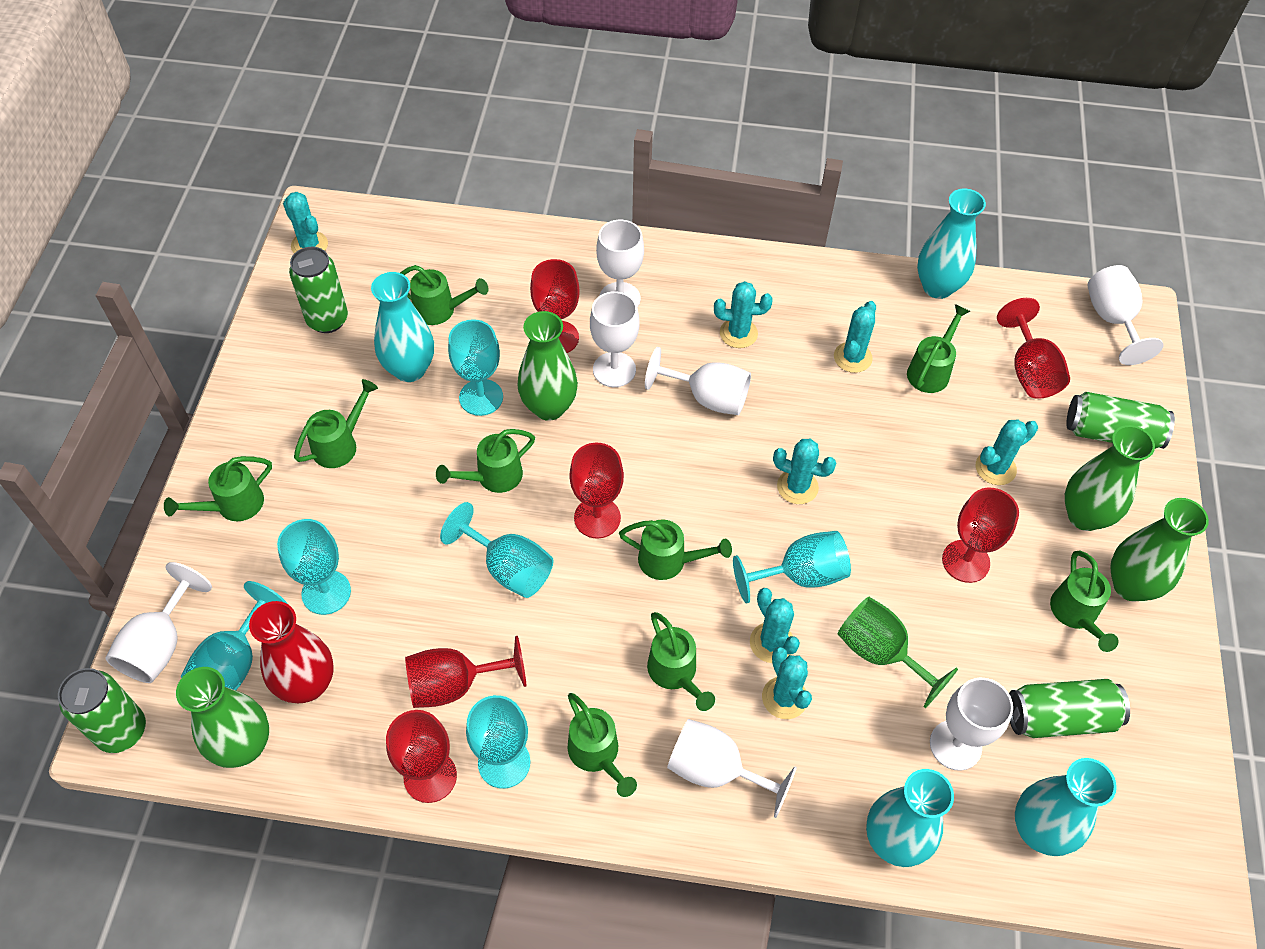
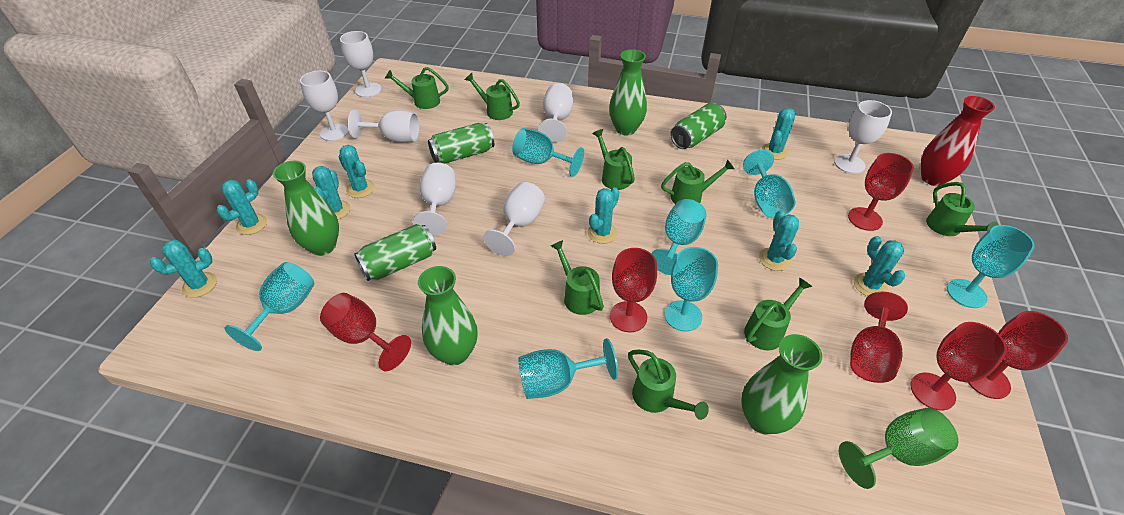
green can: [58,668,146,753] [289,247,348,333] [1009,679,1130,738] [1066,392,1175,449] = 4 -> [354,224,436,281] [428,123,494,164] [670,103,726,149] = 3
green watering can: [164,456,272,521] [294,379,378,468] [400,265,489,325] [436,429,535,493] [567,693,637,797] [619,519,732,580] [647,612,715,711] [907,304,970,393] [1050,551,1118,652] = 9 -> [385,67,449,109] [465,73,520,120] [551,240,604,315] [592,129,635,190] [628,350,709,420] [661,159,735,204] [744,277,812,351] [926,182,999,236] = 8
turquoise cactus: [283,192,328,253] [714,281,773,348] [750,588,800,663] [762,647,812,719] [773,439,836,504] [834,301,876,373] [976,419,1038,485] = 7 -> [150,240,217,298] [217,179,267,235] [312,166,350,219] [339,145,375,198] [587,187,619,244] [759,210,799,271] [762,108,795,160] [854,236,905,296] = 8
turquoise goblet: [181,581,287,690] [277,519,351,615] [440,502,554,598] [448,319,503,416] [466,695,531,789] [733,531,851,603] = 6 -> [224,262,314,351] [512,128,584,177] [518,338,618,399] [651,199,707,275] [664,247,718,332] [743,150,796,218] [947,225,1035,308] = 7
turquoise vase: [371,272,434,382] [866,769,954,867] [917,189,986,299] [1015,758,1117,856] = 4 -> none = 0

